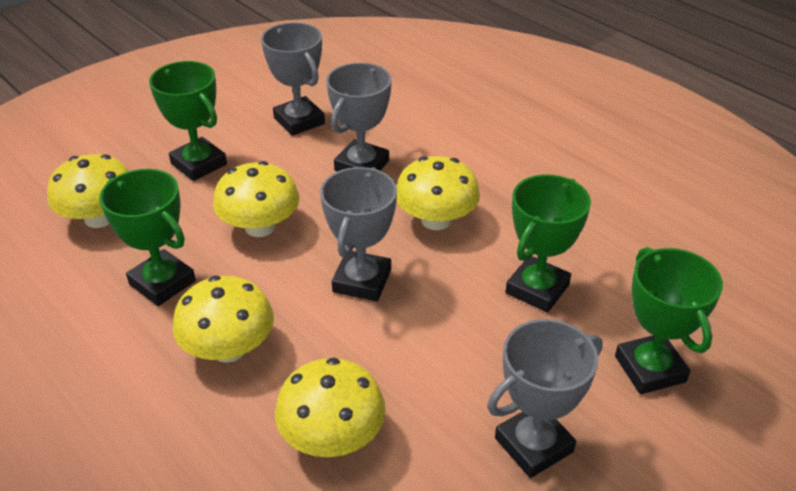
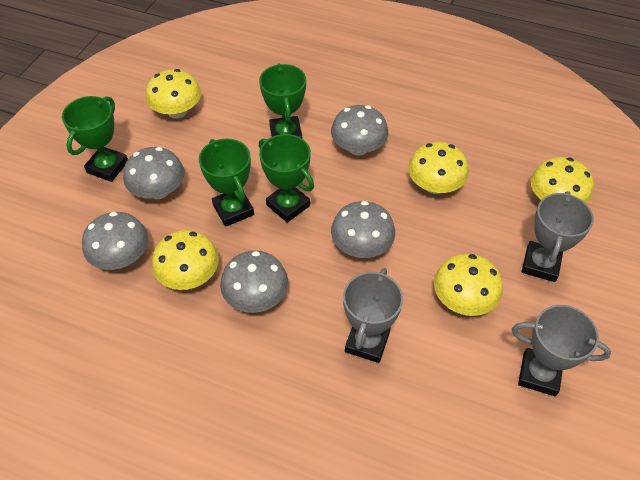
grey mushroom: none = 0 -> [82,212,148,270] [123,147,185,199] [220,251,288,313] [331,105,388,156] [331,201,395,258] = 5
grey trophy: [261,22,325,136] [320,167,397,301] [326,63,392,171] [487,319,603,478] = 4 -> [343,268,403,363] [512,305,611,396] [522,191,594,282] = 3

